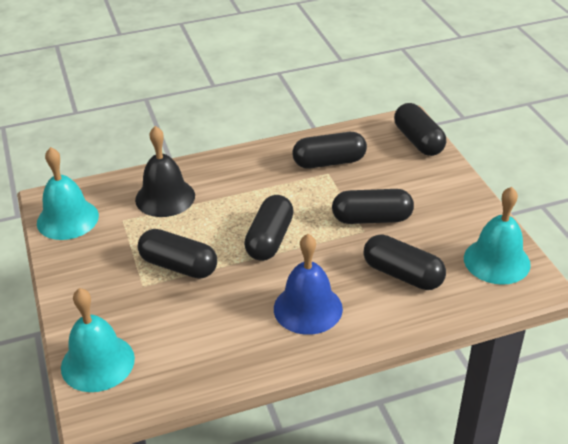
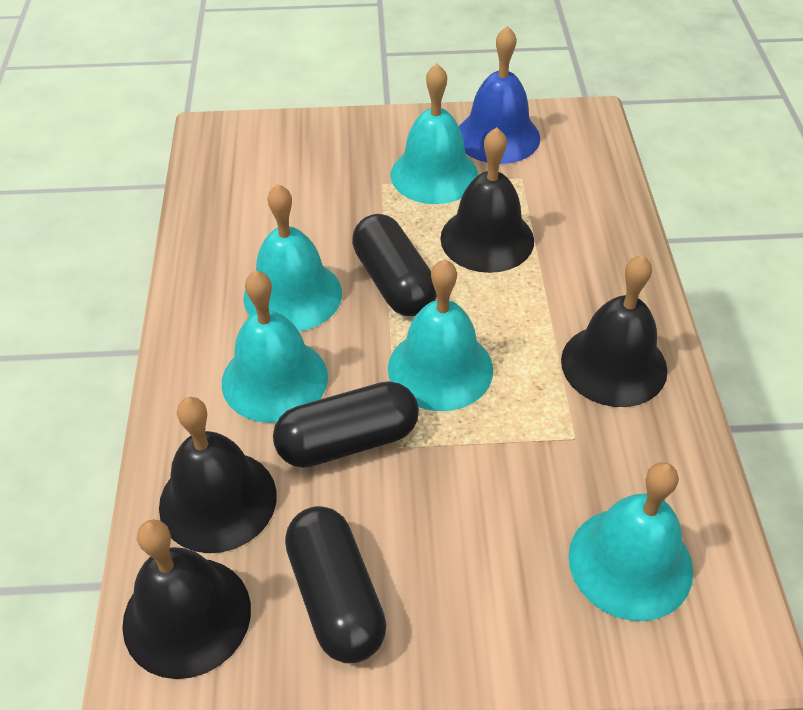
black bell: [135,126,195,217] = 1 -> [122,519,251,679] [159,397,277,553] [440,127,534,273] [561,255,668,407] = 4
black capsule: [138,229,217,279] [244,195,294,261] [292,132,367,169] [332,189,414,224] [363,234,446,290] [394,103,446,156] = 6 -> [273,381,419,468] [285,506,386,663] [352,214,437,316] = 3
turquoise bell: [37,147,99,240] [61,288,135,392] [464,187,531,285] = 3 -> [222,270,328,423] [243,184,342,331] [388,259,493,411] [390,64,478,204] [569,462,693,621] = 5

